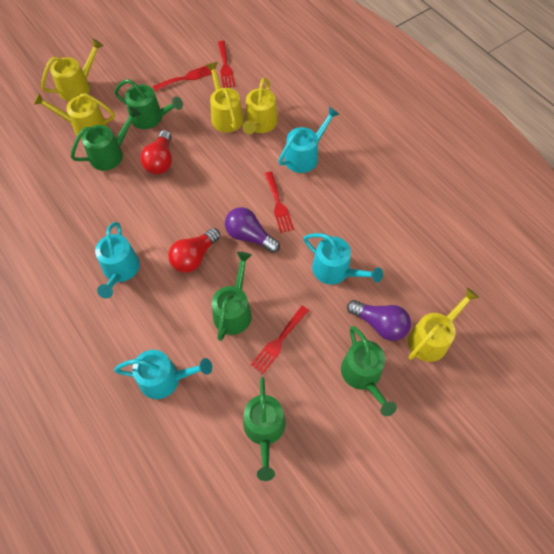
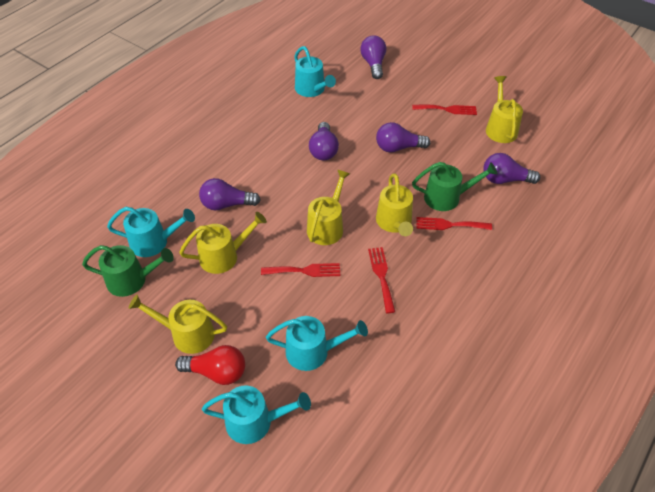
green watering can: [71,107,141,171] [114,79,183,129] [212,252,252,341] [243,377,286,481] [341,326,397,416] = 5 -> [82,245,174,297] [412,162,498,211] = 2
purple light bulb: [225,207,280,253] [347,300,411,341] = 2 -> [199,178,260,210] [309,122,339,160] [360,35,386,79] [376,122,430,152] [483,153,540,184] = 5
red light bulb: [140,130,172,174] [168,228,220,273] = 2 -> [175,345,245,385] = 1

